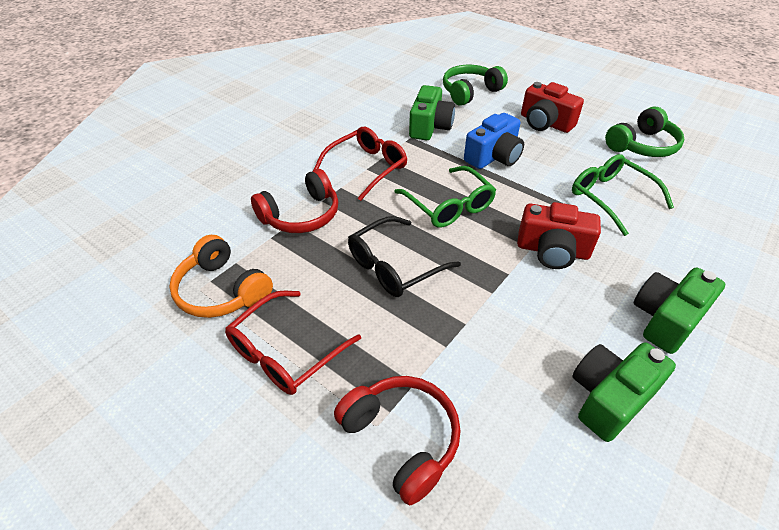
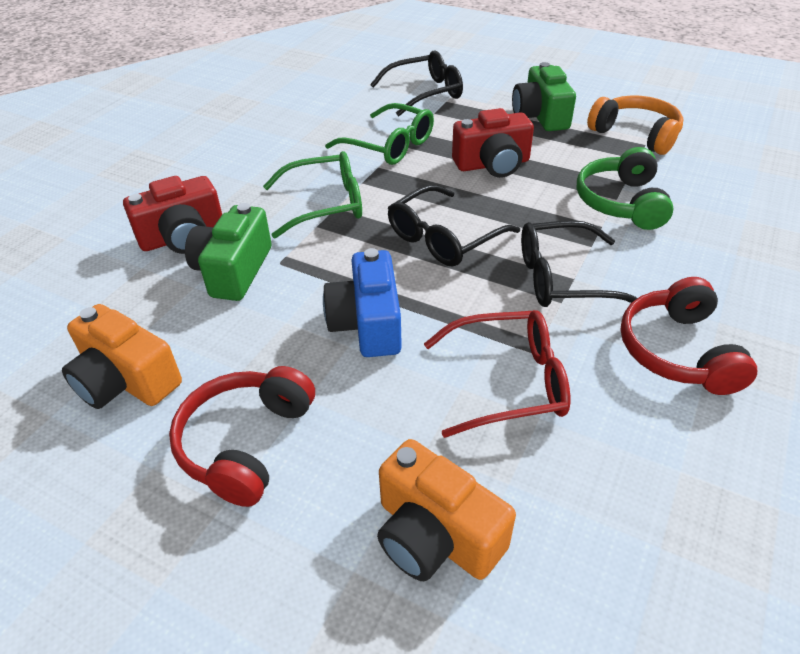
black glasses: [348,216,461,297] = 1 -> [370,51,463,116] [388,185,520,267] [521,221,637,307] = 3
green camera: [409,85,455,140] [573,343,676,442] [634,268,725,354] = 3 -> [185,203,272,301] [512,62,576,131] = 2
green headphones: [443,65,508,106] [605,107,684,157] = 2 -> [577,147,674,230] = 1
orange camera: none = 0 -> [62,304,182,409] [377,439,516,581] = 2
red glasses: [225,290,361,395] [313,127,407,201] = 2 -> [424,310,570,438] = 1

